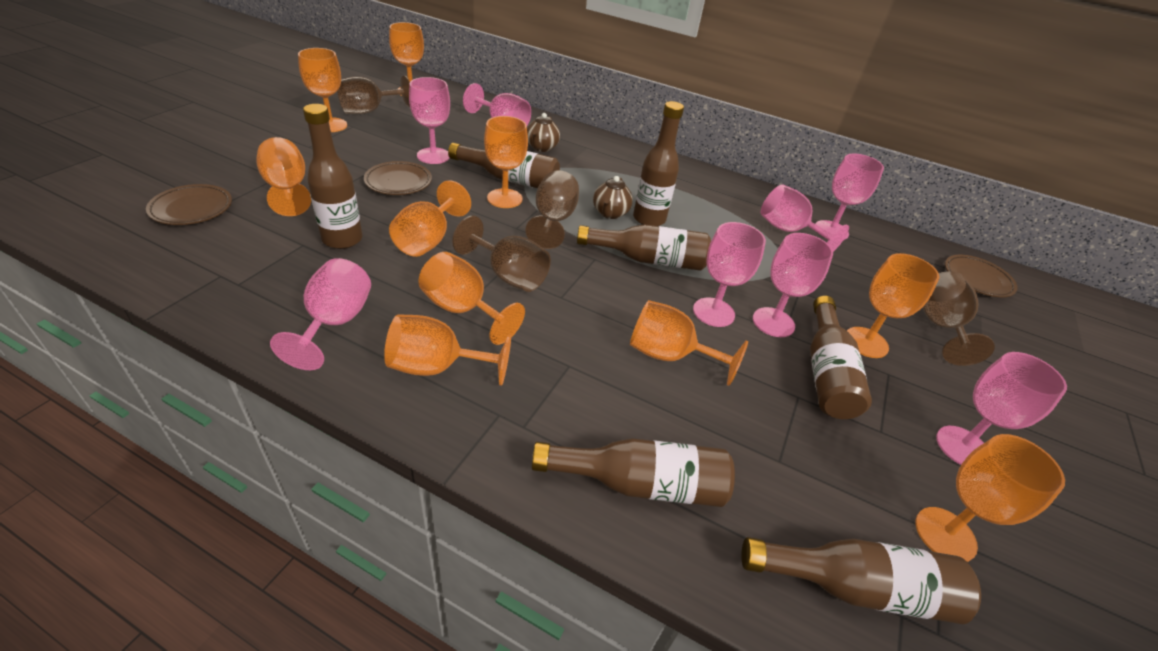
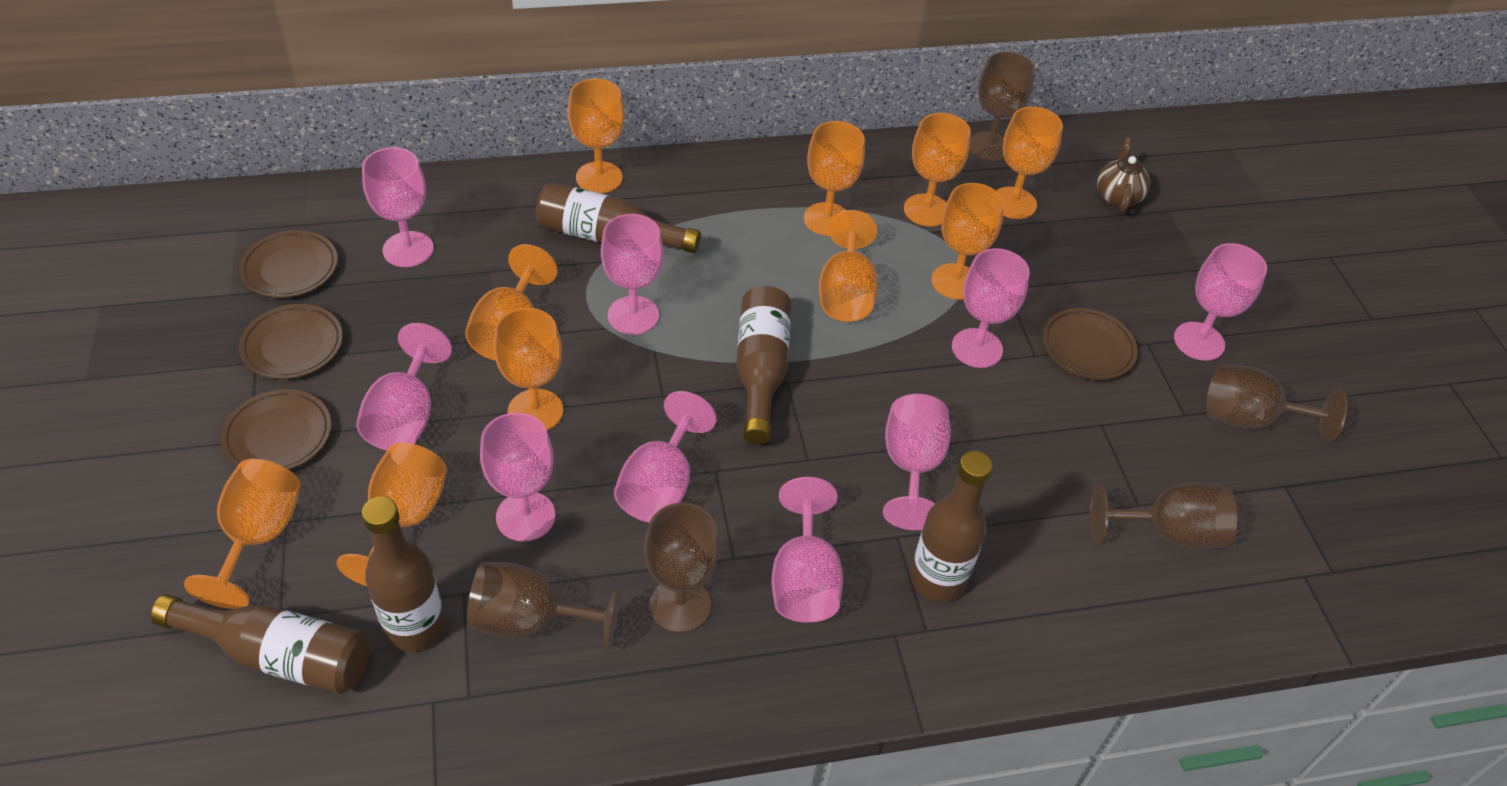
brown bottle: [303,104,362,249] [448,143,560,188] [532,438,735,507] [577,225,711,271] [633,101,684,226] [741,537,981,624] [810,296,872,419] = 7 -> [151,594,369,694] [362,496,445,652] [536,182,701,253] [736,286,791,445] [910,451,993,602] = 5
brown goblet: [337,76,410,114] [452,216,551,292] [526,170,579,249] [923,271,995,366] = 4 -> [467,562,621,650] [644,503,719,633] [969,52,1035,162] [1090,482,1237,550] [1206,364,1347,442] = 5
brown plate: [146,184,232,225] [364,161,432,195] [945,255,1018,297] = 3 -> [221,389,331,470] [239,230,338,298] [239,304,343,379] [1042,308,1137,380] = 4
brown teapot: [527,113,560,152] [593,176,633,219] = 2 -> [1097,138,1150,212] = 1
pink goblet: [270,258,371,370] [409,77,450,164] [463,83,531,126] [693,222,766,327] [753,233,833,337] [761,184,849,252] [815,153,884,240] [936,352,1067,465] = 8 -> [356,323,452,451] [362,147,434,267] [480,412,555,542] [601,214,663,335] [614,391,717,523] [772,477,843,623] [883,394,951,530] [952,248,1030,368] [1174,243,1267,361] = 9

